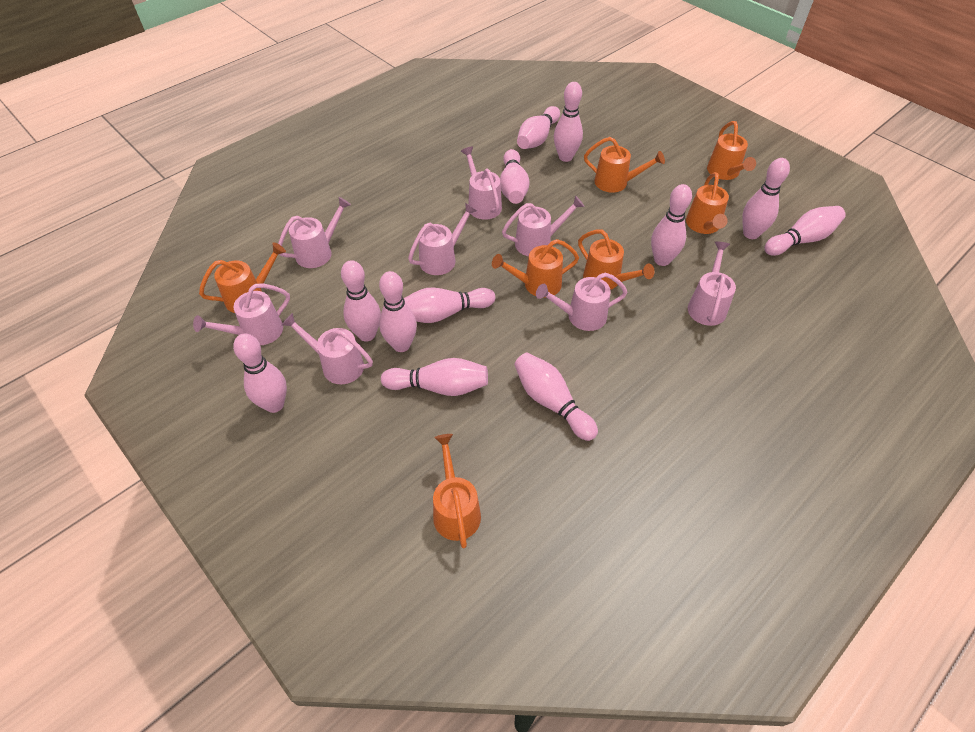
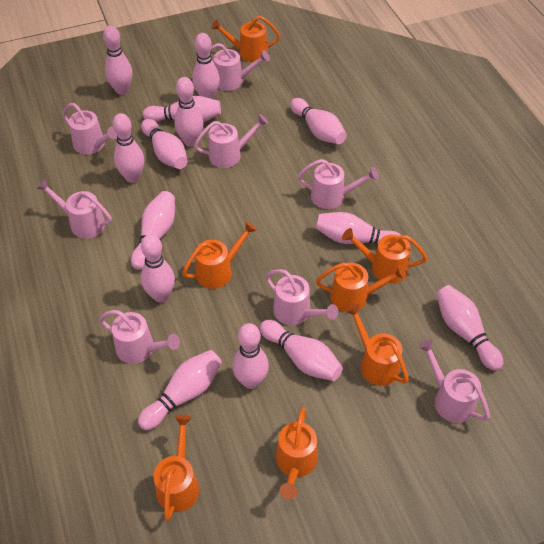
pink bowling pin: [233,333,287,413] [341,260,381,342] [379,271,417,352] [381,358,488,396] [404,287,495,323] [500,149,530,204] [514,352,598,441] [517,106,560,149] [554,82,583,162] [651,184,692,266] [742,158,790,239] [764,206,846,256] = 12 -> [103,26,132,95] [113,113,144,183] [131,191,175,270] [138,350,222,430] [141,119,188,169] [141,234,175,303] [143,96,221,122] [175,77,203,146] [192,33,220,99] [232,323,269,389] [260,320,343,381] [290,98,347,144] [316,212,401,244] [436,285,503,371] = 14

